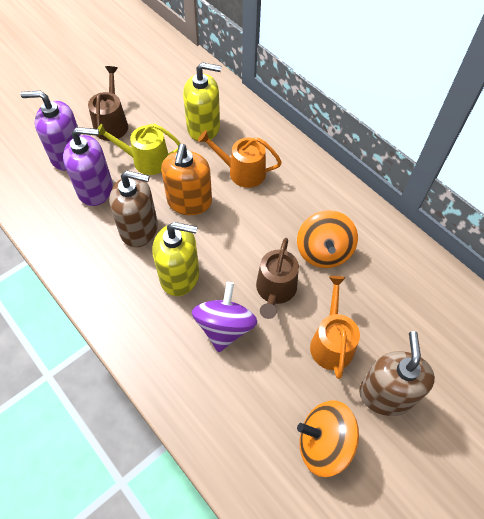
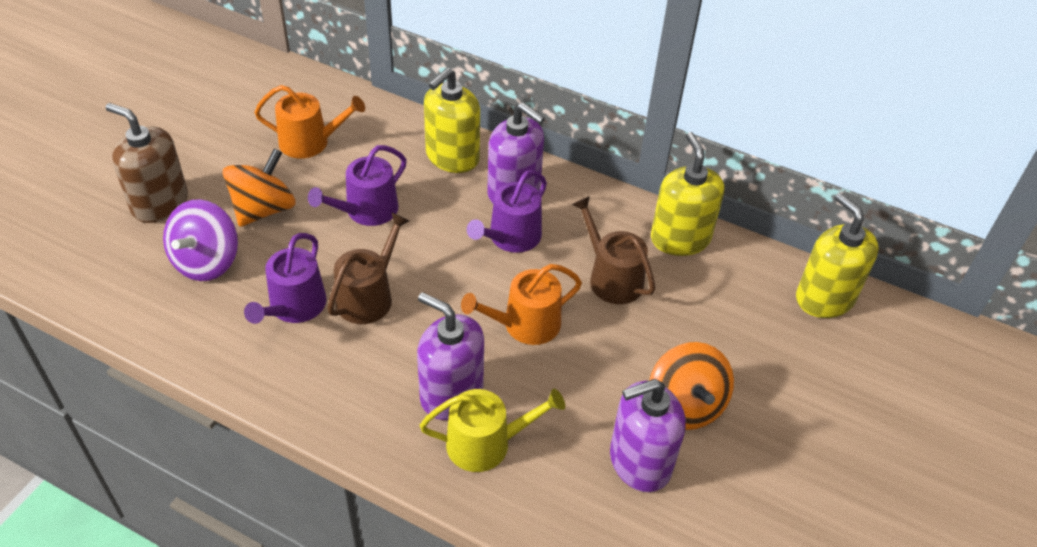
brown soap dispenser: [109,171,158,247] [359,331,435,416] = 2 -> [106,103,188,223] = 1
orange soap dispenser: [161,144,212,215] = 1 -> none = 0
purple soap dispenser: [21,91,81,171] [63,127,113,206] = 2 -> [417,292,484,420] [487,103,545,203] [610,379,686,492] = 3
purple watering can: none = 0 -> [244,233,327,324] [308,145,407,226] [467,170,547,253] = 3
yellow soap dispenser: [152,222,199,296] [183,62,221,141] = 2 -> [424,68,480,173] [651,132,724,256] [796,193,879,318] = 3

